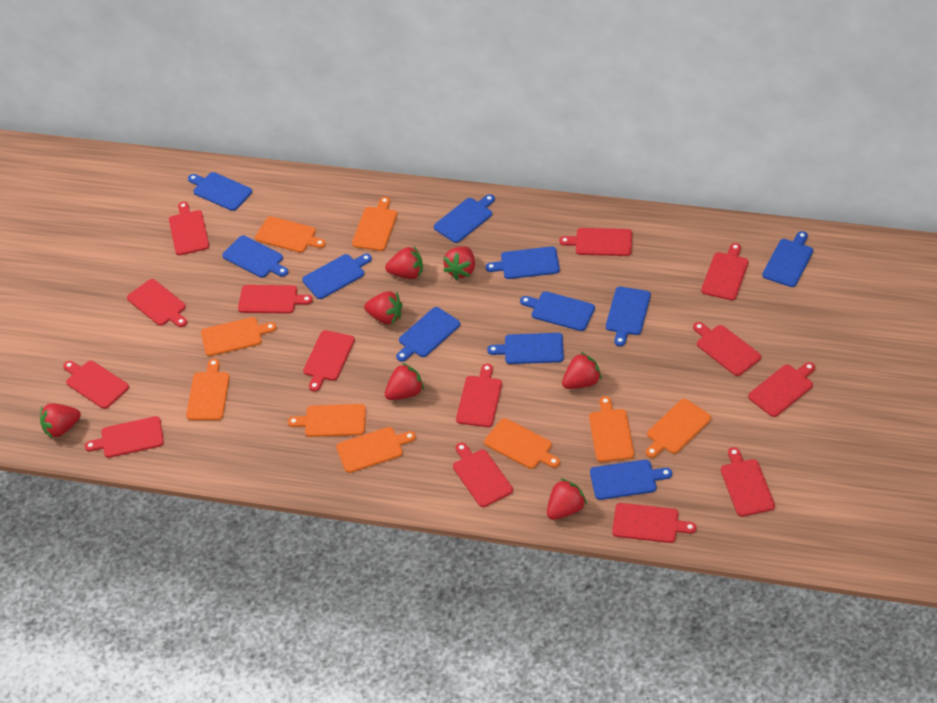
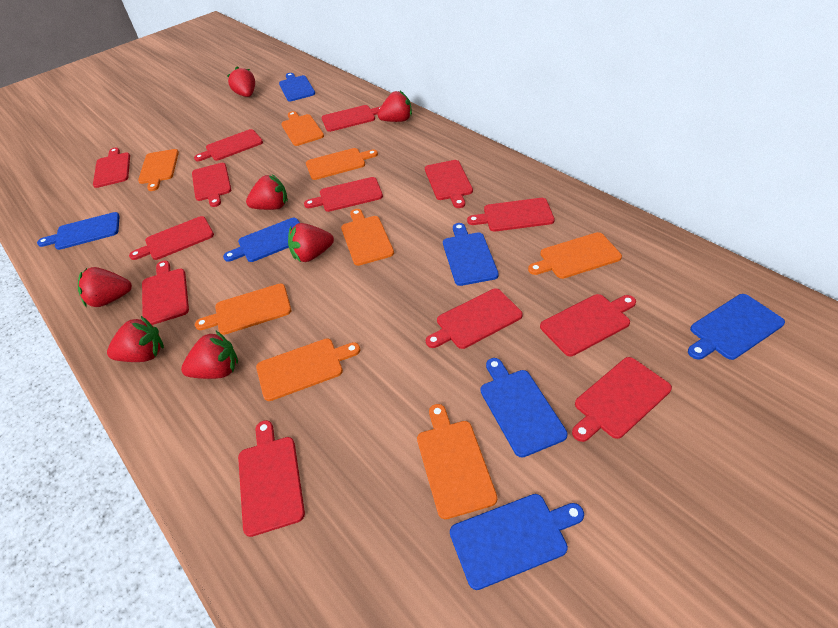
blue cutting board: [188,172,252,211] [222,235,288,278] [302,254,372,299] [396,307,460,362] [434,194,495,243] [486,246,560,279] [487,333,564,364] [520,291,595,331] [590,460,672,500] [606,287,651,346] [762,231,813,287] = 11 -> [37,212,119,250] [223,218,300,262] [279,73,315,101] [443,223,499,286] [450,494,584,590] [480,358,568,458] [688,294,785,360] = 7
orange cutting board: [186,358,230,420] [201,317,277,356] [255,216,326,253] [288,404,366,437] [336,427,416,473] [352,197,397,251] [484,418,560,469] [589,396,634,462] [646,399,711,458] = 9 -> [138,149,179,191] [195,284,291,335] [256,339,360,401] [281,111,324,146] [306,148,378,180] [341,209,394,266] [417,404,497,519] [528,232,622,279] = 8
red cutting board: [63,361,129,409] [85,416,164,458] [127,279,187,327] [169,202,209,255] [238,285,313,314] [303,330,355,392] [453,443,513,507] [456,364,502,427] [559,228,632,256] [612,503,696,543] [693,322,761,376] [701,243,749,300] [721,447,775,517] [748,362,815,417] = 14 -> [93,148,130,188] [129,216,214,260] [142,260,189,325] [192,163,231,207] [194,129,263,161] [238,420,305,537] [304,177,383,212] [321,105,381,132] [425,160,473,208] [426,288,523,349] [467,198,555,232] [540,294,636,356] [572,357,672,442] = 13

